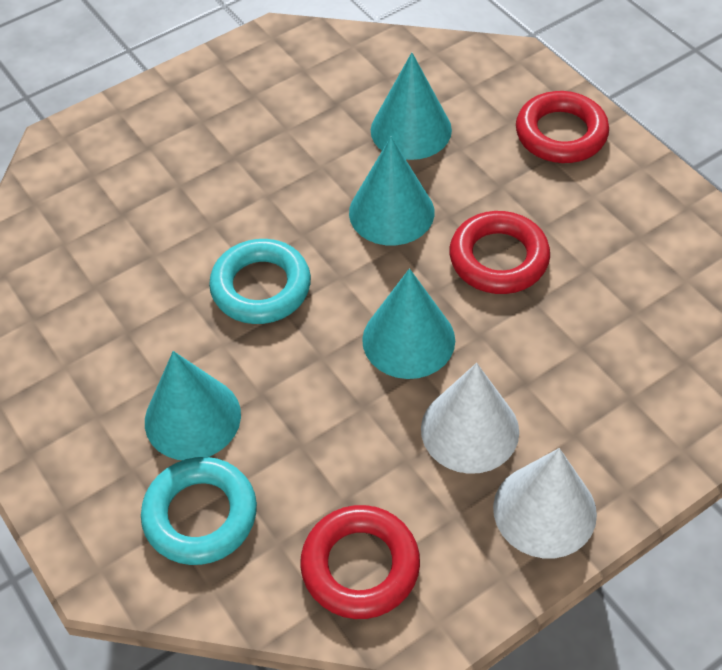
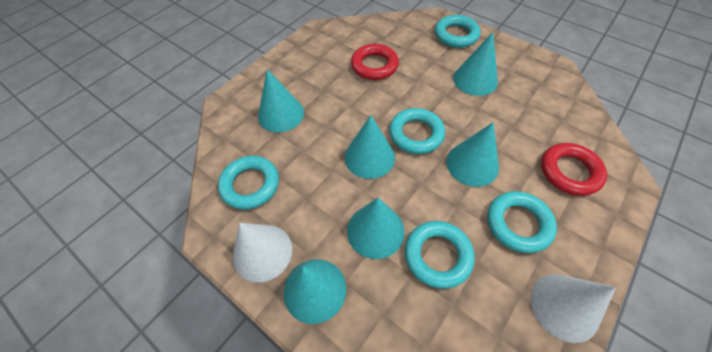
red ring: [300,505,420,619] [450,211,550,294] [516,91,609,163] = 3 -> [351,44,399,80] [541,143,607,196] = 2
turquoise cone: [145,351,241,460] [349,137,434,246] [362,268,455,379] [371,52,452,160] = 4 -> [258,69,304,132] [284,259,346,324] [344,115,395,179] [347,198,405,259] [446,122,499,187] [453,32,498,96] = 6
turquoise ring: [141,457,257,565] [209,239,311,324] = 2 -> [218,156,279,210] [389,108,445,154] [405,221,475,289] [435,15,481,48] [487,191,557,253] = 5

